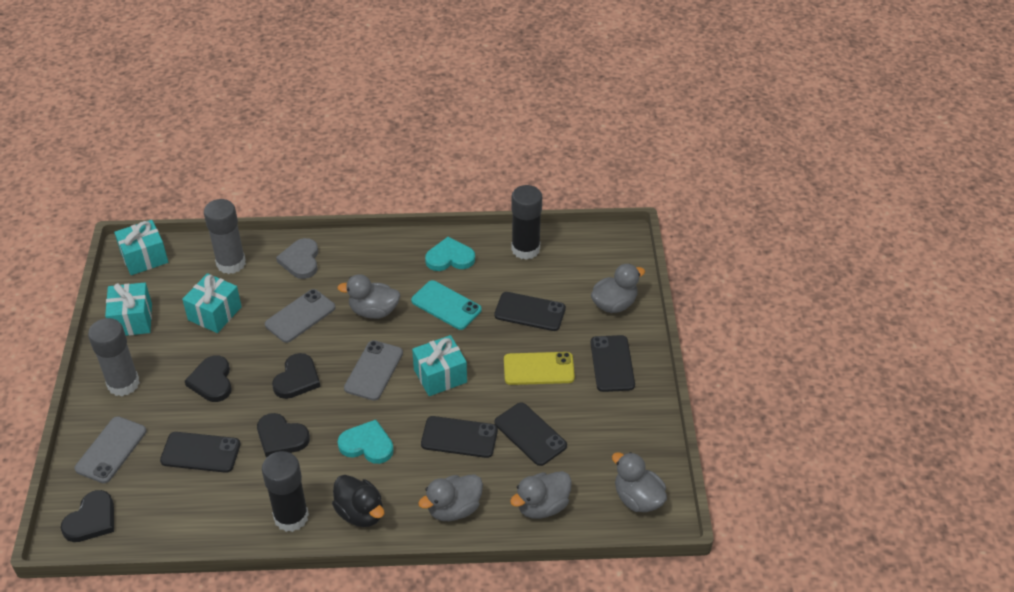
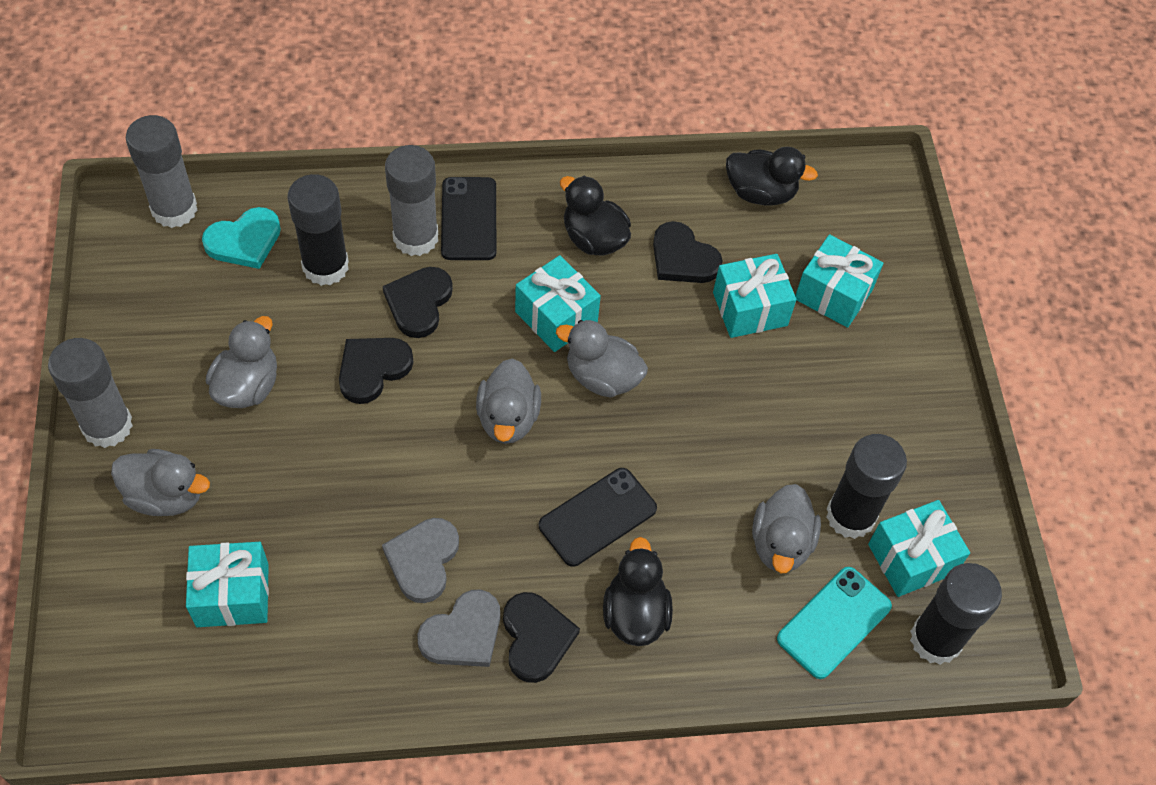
black duck: [332,475,384,527] = 1 -> [560,176,631,256] [603,537,673,646] [726,147,818,205] = 3
black glue stick: [262,451,309,532] [511,185,542,260] = 2 -> [287,174,349,286] [826,434,907,539] [910,563,1002,665] = 3
black phone: [160,432,241,473] [421,416,498,458] [494,292,566,331] [495,402,567,466] [591,335,635,392] = 5 -> [441,177,496,260] [539,468,657,567] = 2
grey glue stick: [88,318,140,396] [204,199,246,274] = 2 -> [48,338,133,448] [126,115,197,228] [385,145,438,256] = 3
grey heart: [276,238,318,279] = 1 -> [382,518,459,603] [417,589,500,667] = 2
grey phone: [74,416,147,483] [265,289,335,343] [344,340,403,401] = 3 -> none = 0
turquoise gift: [105,282,152,336] [114,220,168,275] [182,273,242,333] [412,335,467,396] = 4 -> [186,542,269,627] [515,255,601,352] [713,254,796,338] [795,234,884,328] [868,500,970,597] = 5
turquoise heart: [338,420,394,464] [425,237,475,271] = 2 -> [202,207,281,269] = 1
yellow phone: [504,352,575,385] = 1 -> none = 0

